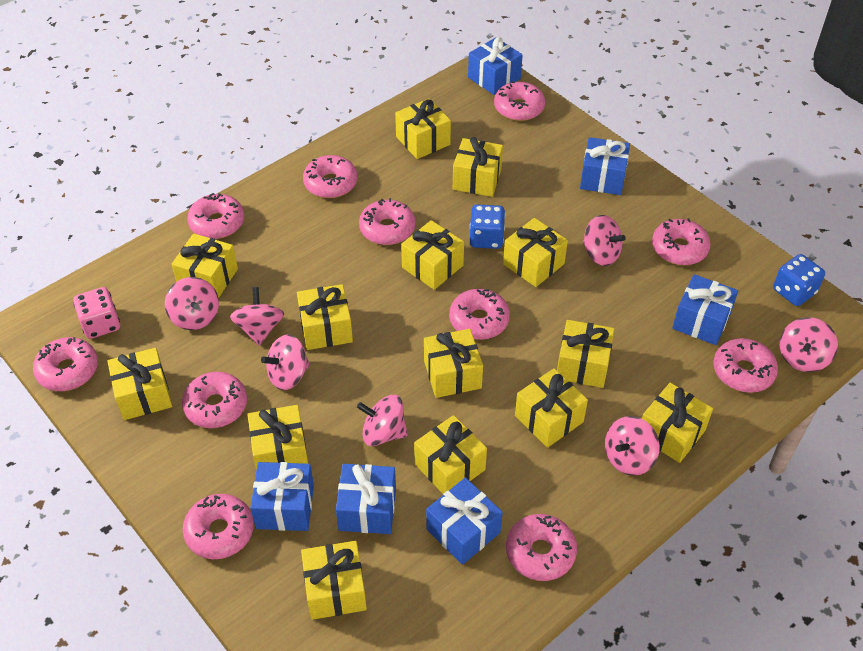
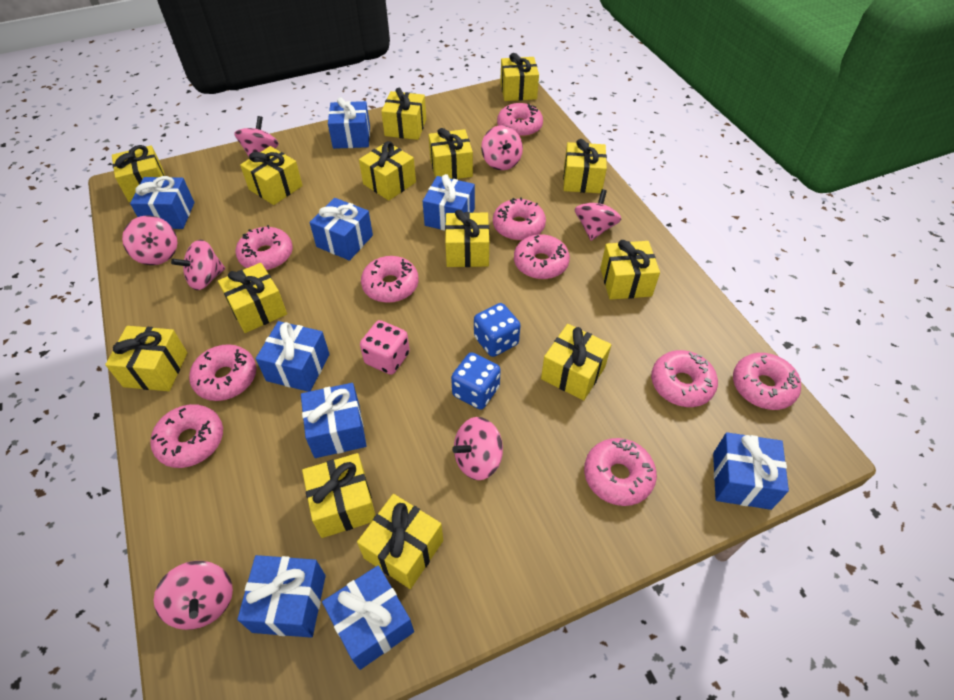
blue gift: [250,462,314,531] [336,464,396,534] [426,477,503,565] [468,37,523,95] [580,137,630,195] [672,274,738,345] = 6 -> [130,176,194,229] [237,555,326,638] [256,321,330,392] [301,383,366,458] [310,198,373,261] [322,565,414,670] [328,97,370,149] [423,174,475,231] [713,432,789,510] = 9
pink donut: [33,337,98,391] [182,372,247,428] [183,494,254,559] [187,193,244,239] [303,155,357,198] [359,198,415,245] [449,289,510,340] [494,81,545,121] [506,514,577,581] [652,218,711,265] [713,338,778,393] = 11 -> [150,404,223,468] [189,344,256,401] [236,225,293,271] [361,256,419,303] [493,197,546,241] [497,103,543,137] [514,234,570,279] [584,438,657,506] [651,350,718,407] [733,353,801,410] = 10

